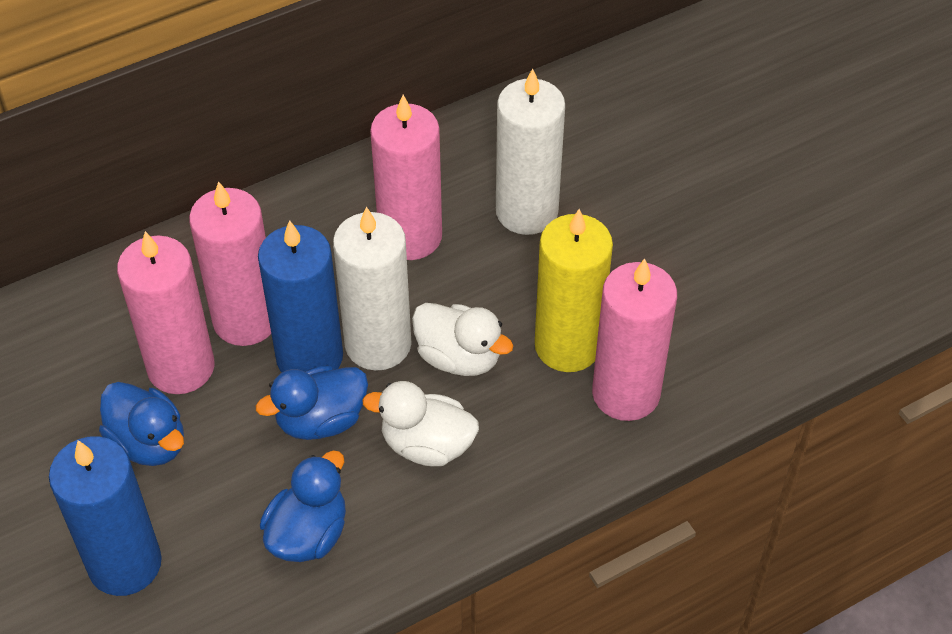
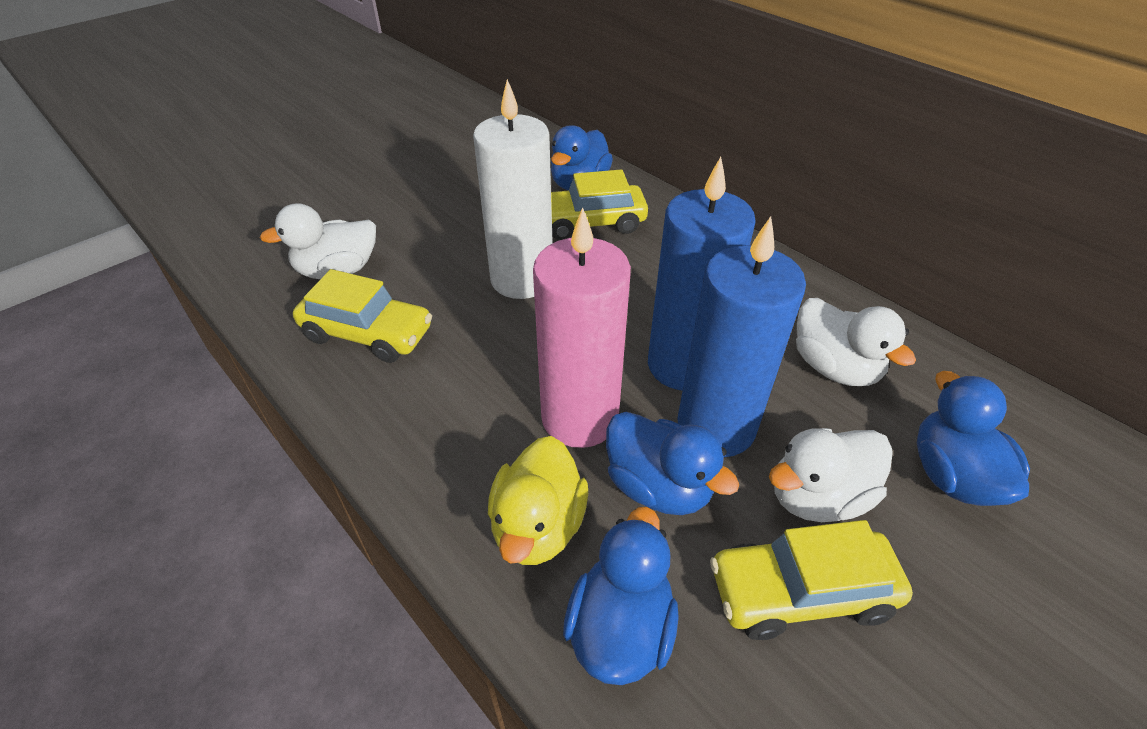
blue duck: [99,382,184,466] [256,366,368,440] [260,450,346,562] = 3 -> [551,125,613,190] [563,507,679,685] [606,412,739,515] [917,371,1030,506] = 4
pink candle: [117,231,215,394] [189,181,271,346] [370,95,442,260] [592,258,677,421] = 4 -> [533,207,631,448] = 1
white candle: [333,206,412,371] [496,68,565,235] = 2 -> [473,79,553,299] = 1
white duck: [362,381,479,466] [412,303,513,376] = 2 -> [260,203,376,279] [769,428,893,522] [796,298,916,386] = 3
yellow candle: [535,209,613,372] = 1 -> none = 0
yellow car: none = 0 -> [293,269,432,363] [551,169,648,240] [710,520,913,640] = 3
yellow duck: none = 0 -> [488,436,588,565] = 1

